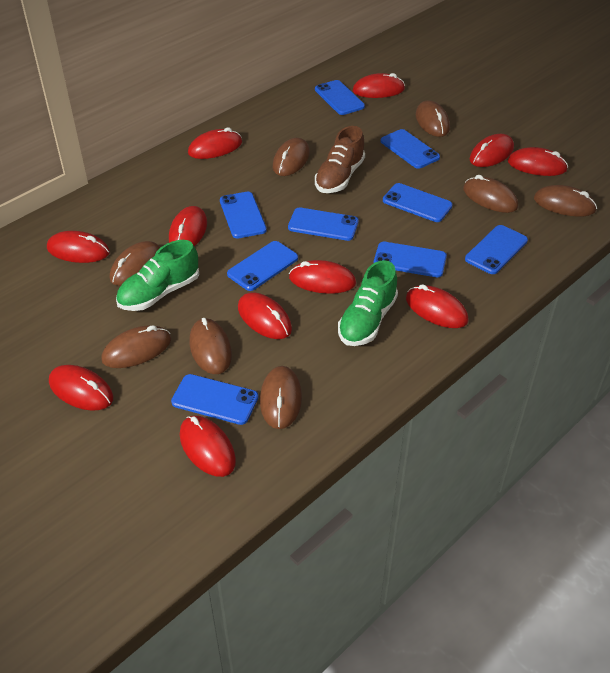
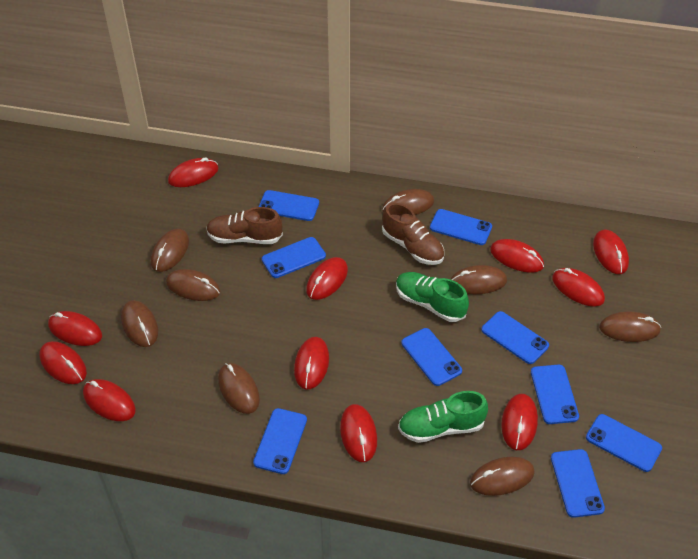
brown shoe: [315,126,365,193] = 1 -> [206,207,283,244] [382,203,444,265] = 2

